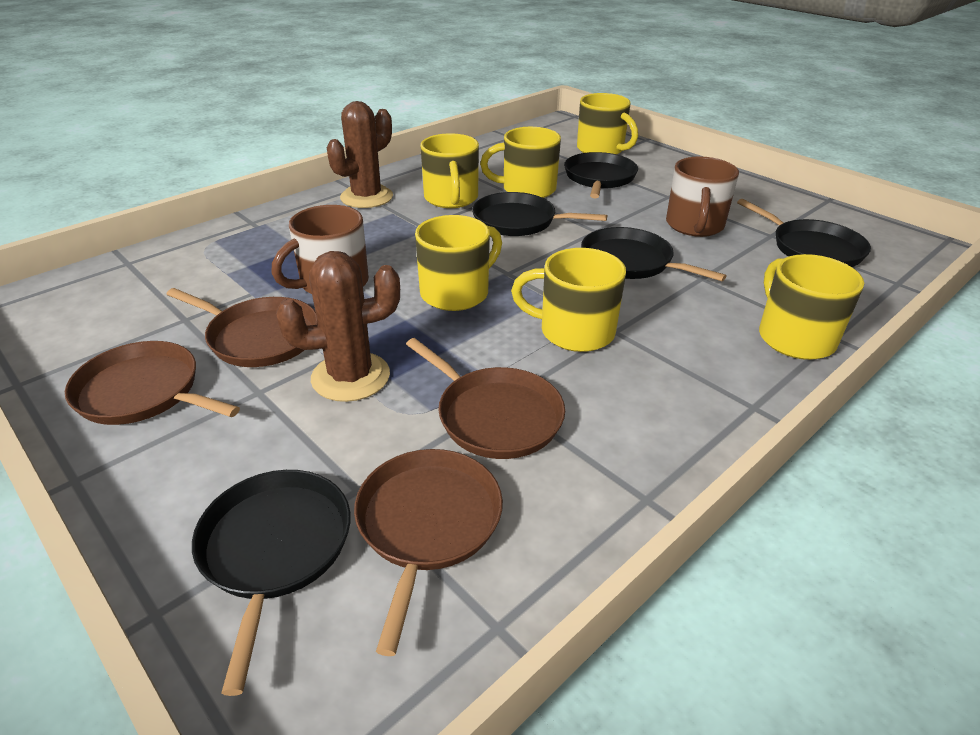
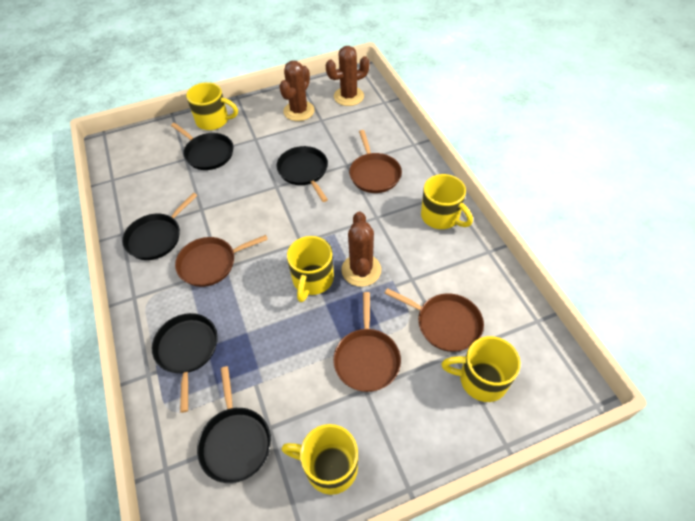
brown cactus: [276,251,400,402] [327,101,393,208] = 2 -> [280,61,315,121] [326,46,370,106] [341,212,381,287] = 3
brown mug: [271,205,369,294] [666,157,739,237] = 2 -> none = 0
yellow mug: [415,215,502,311] [420,133,479,208] [480,127,561,198] [511,248,626,352] [577,93,638,154] [759,254,864,360] = 6 -> [186,82,238,130] [282,424,358,495] [287,236,334,302] [421,174,473,229] [442,336,521,402] = 5

